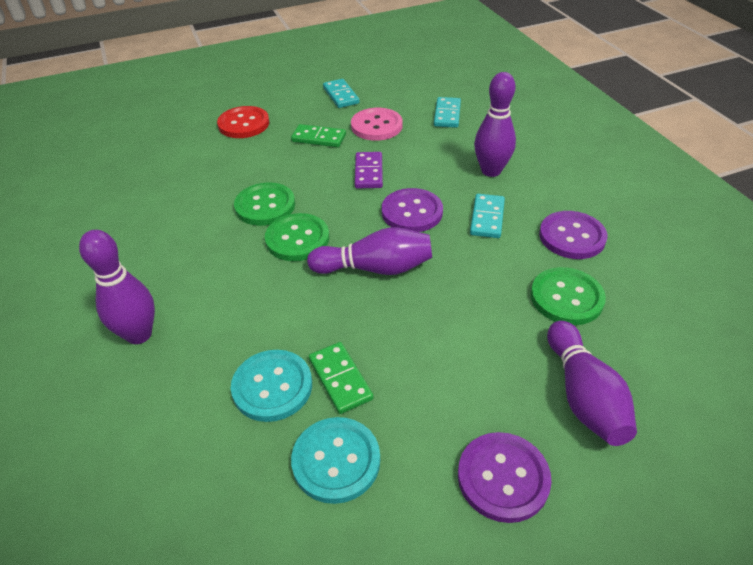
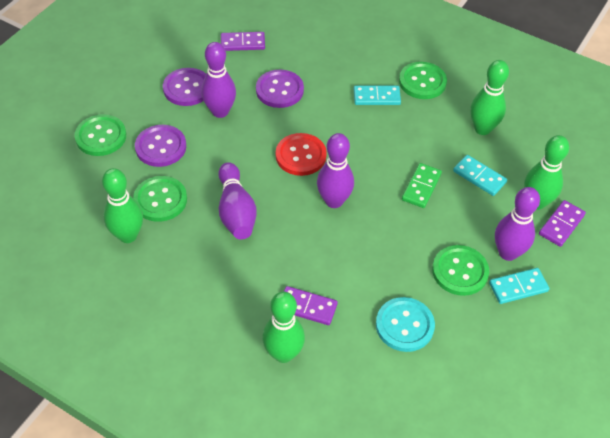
green bowling pin: none = 0 -> [102,168,143,243] [262,291,305,363] [470,60,509,135] [524,135,569,210] = 4
green button: [234,182,295,226] [265,213,329,261] [531,267,606,325] = 3 -> [75,114,126,156] [133,176,187,222] [399,62,447,99] [432,245,489,296] = 4
green domino: [291,124,346,147] [309,342,373,414] = 2 -> [402,163,442,208] = 1
pink button: [351,108,403,141] = 1 -> none = 0
purple domino: [355,152,383,189] = 1 -> [221,32,265,51] [284,286,338,325] [539,200,586,247] = 3
turquoise button: [231,350,312,422] [291,417,380,504] = 2 -> [376,297,435,352] = 1

